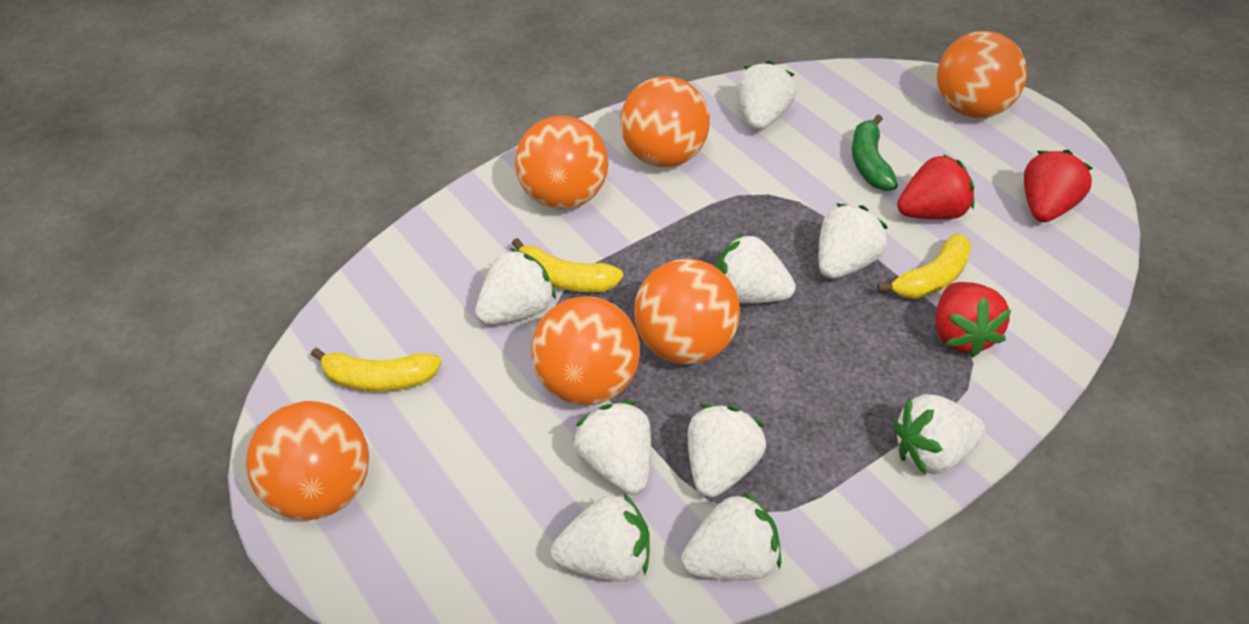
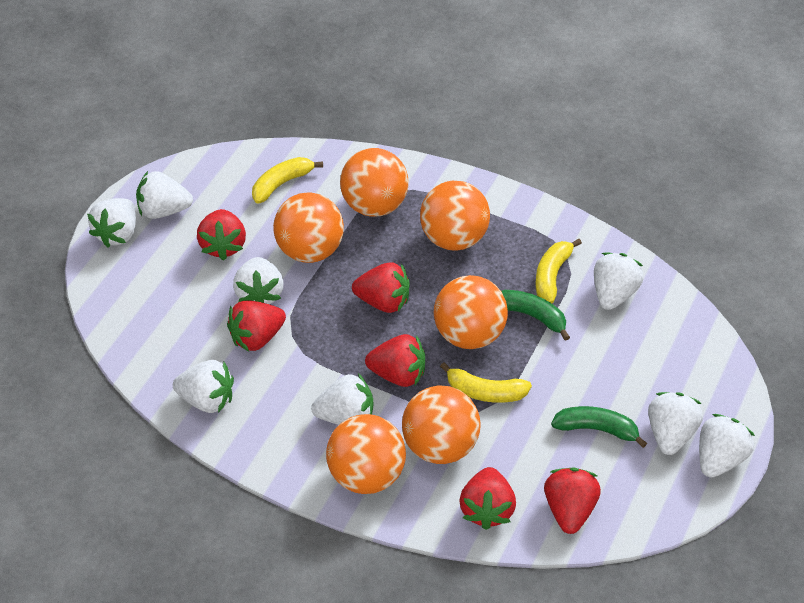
green banana: [852,115,898,191] = 1 -> [501,290,570,341] [551,406,647,448] = 2
red strawberry: [897,154,975,219] [936,282,1011,357] [1024,150,1093,222] = 3 -> [197,209,246,260] [227,300,286,352] [352,262,410,313] [365,334,425,387] [459,467,516,530] [544,467,601,534] = 6
white strawberry: [475,248,556,325] [551,492,650,581] [573,401,651,495] [681,491,781,580] [688,404,766,498] [716,233,796,304] [736,61,796,130] [819,203,888,279] [893,394,985,475] = 9 -> [87,198,136,248] [136,171,193,219] [173,360,234,413] [233,257,284,304] [311,373,373,425] [594,253,643,310] [648,392,703,455] [699,414,755,478] = 8

